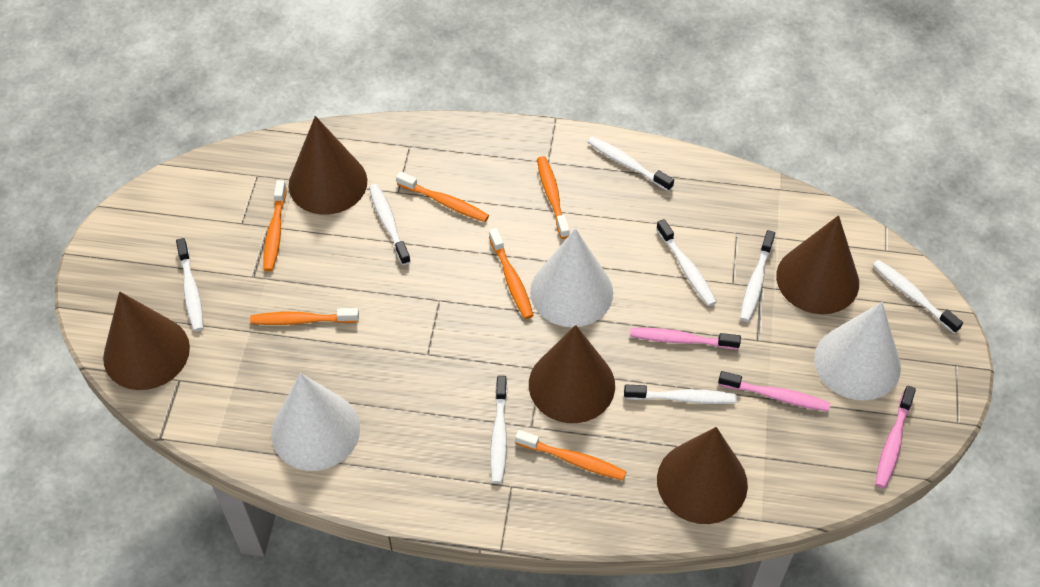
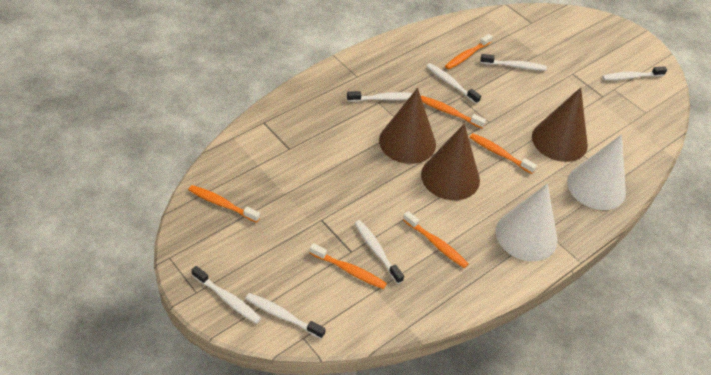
brown cone: [103,291,190,390] [289,116,367,215] [529,325,615,423] [657,427,748,524] [776,215,859,314] = 5 -> [379,88,436,164] [421,124,480,200] [532,87,588,162] = 3
pink toothbrush: [630,328,741,349] [718,371,830,411] [875,386,916,488] = 3 -> none = 0
white cone: [271,373,360,471] [530,228,613,327] [814,302,901,401] = 3 -> [496,184,558,261] [567,134,626,210] = 2
white toothbrush: [176,238,203,331] [369,184,411,265] [490,376,508,484] [588,136,674,192] [624,385,737,404] [656,219,717,306] [740,230,775,322] [873,260,963,334] = 8 -> [191,266,262,324] [245,293,326,339] [347,91,413,102] [354,220,404,284] [426,63,481,104] [480,54,547,71] [602,66,667,80] = 7

